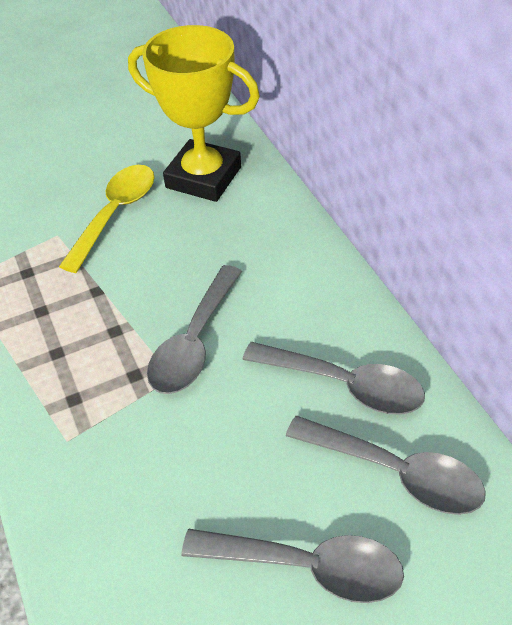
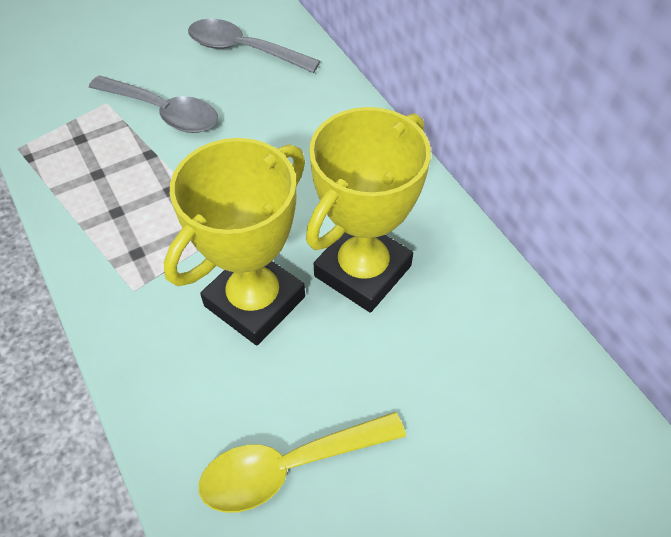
grey spoon: [147,265,242,394] [182,529,404,603] [242,342,425,414] [286,416,486,515] = 4 -> [89,75,218,133] [188,19,320,73] = 2
yellow trophy: [128,25,260,202] = 1 -> [163,138,305,345] [306,107,431,312] = 2

